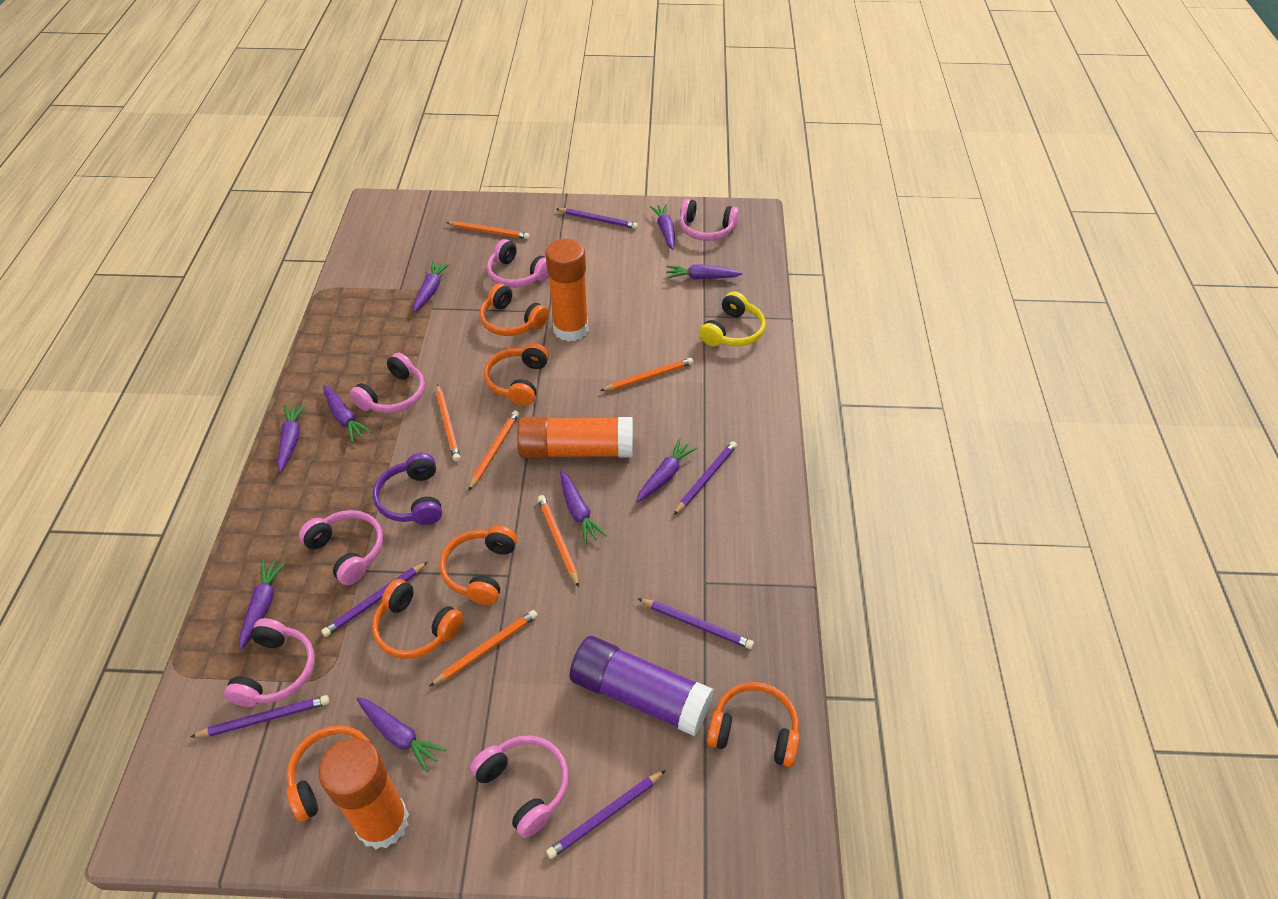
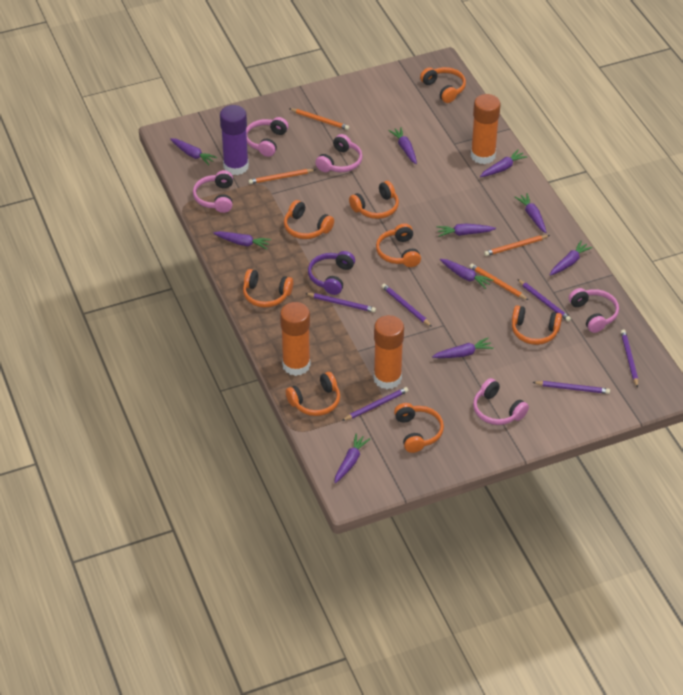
orange headphones: [286,725,370,822] [372,579,463,659] [440,526,517,605] [479,283,549,336] [484,343,549,406] [707,682,800,767] = 6 -> [243,269,293,308] [284,200,334,239] [286,372,340,416] [349,181,399,219] [376,223,421,267] [394,403,444,453] [420,67,466,103] [512,305,562,345] = 8
orange pencil: [429,610,538,687] [436,384,460,462] [446,221,530,239] [468,410,519,491] [538,495,579,587] [600,358,693,391] = 6 -> [248,169,316,184] [289,108,349,130] [469,263,528,300] [484,235,550,256] = 4
pink headphones: [224,618,315,707] [299,510,383,585] [350,353,425,413] [470,735,569,838] [487,239,549,288] [680,199,739,241] = 6 -> [193,170,233,213] [246,117,288,157] [315,134,363,172] [473,378,529,425] [569,288,619,333] = 5
purple carrot: [239,560,286,650] [277,404,306,472] [323,385,372,443] [357,697,446,772] [414,260,450,312] [560,470,607,544] [636,438,698,503] [650,204,675,250] [667,265,743,280] = 9 -> [170,138,218,165] [213,231,271,249] [334,433,370,483] [389,127,417,164] [432,338,494,358] [437,223,496,237] [440,259,494,289] [480,149,528,177] [515,193,546,233] [550,240,593,276] = 10
yellow headphones: [699,291,766,347] = 1 -> none = 0

